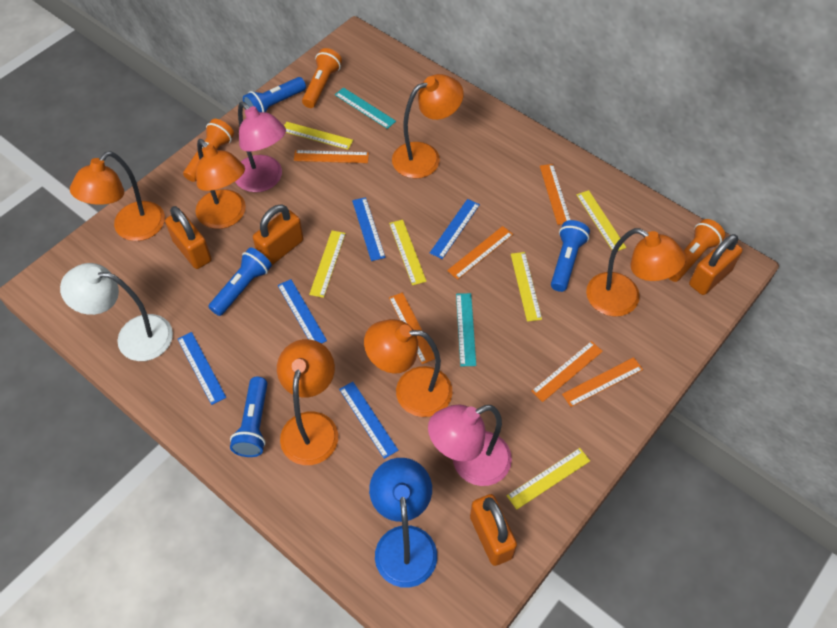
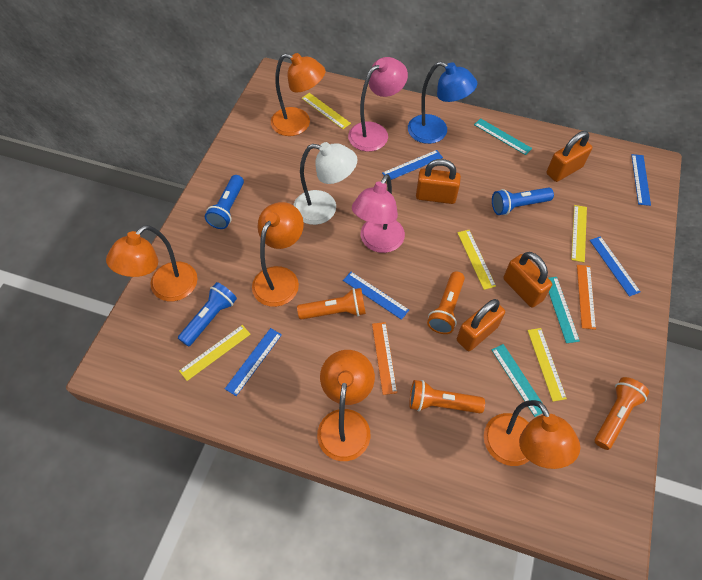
blue flashlight: [208,247,272,316] [230,377,267,457] [243,77,306,112] [551,220,590,292] = 4 -> [178,282,237,347] [204,175,244,229] [492,188,554,215] = 3
orange flashlight: [183,119,234,182] [302,48,342,108] [668,219,725,282] = 3 -> [297,288,366,320] [409,380,485,413] [427,271,465,334] [595,377,649,450] = 4
orange lamp: [70,151,165,241] [195,139,246,229] [277,339,338,465] [364,319,453,417] [392,74,464,179] [586,228,686,316] = 6 -> [106,225,198,301] [252,202,304,307] [271,53,325,136] [317,350,375,461] [484,400,580,469] = 5
orange ruler: [294,150,369,163] [389,292,435,364] [447,226,513,280] [531,341,603,402] [540,164,571,225] [562,357,643,407] = 6 -> [372,322,397,395] [577,265,596,330] = 2
turquoise ruler: [335,87,396,129] [456,293,476,366] = 2 -> [474,118,532,155] [492,344,542,417] [548,277,580,343] = 3
yellow ruler: [284,122,353,150] [309,230,346,298] [389,220,427,285] [506,448,590,510] [511,252,542,322] [576,190,626,251] = 6 -> [179,325,251,381] [302,93,351,129] [457,230,496,290] [527,328,567,401] [571,205,587,262] = 5

